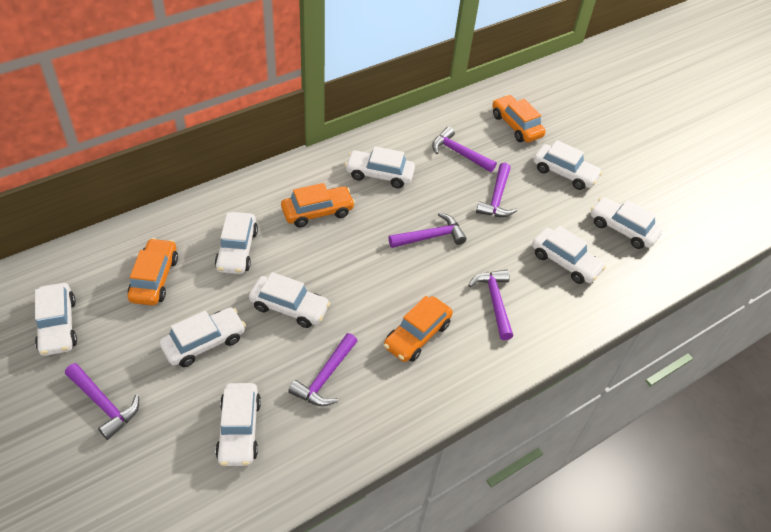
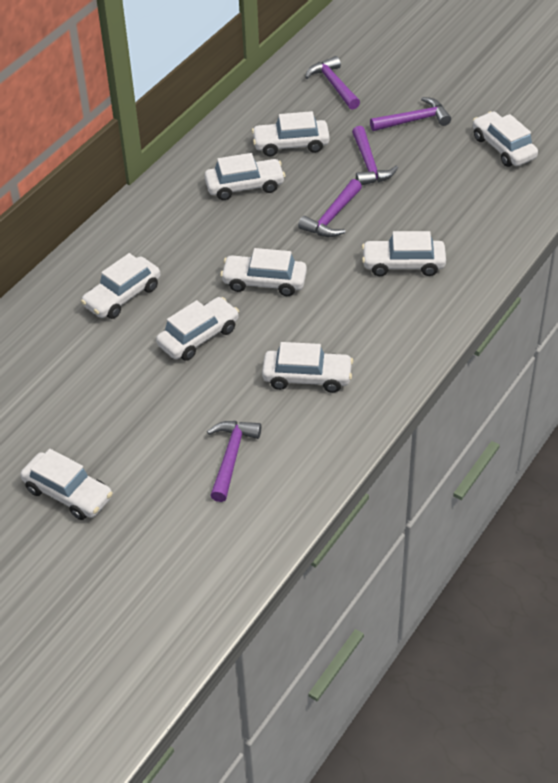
orange car: [128,238,178,306] [281,183,355,228] [384,296,453,362] [492,95,546,143] = 4 -> none = 0
purple hammer: [65,363,139,440] [288,333,357,406] [388,213,467,248] [432,127,497,172] [468,269,513,340] [476,163,517,217] = 6 -> [207,421,261,502] [298,179,362,237] [305,56,360,110] [352,126,398,185] [370,97,451,131] = 5

